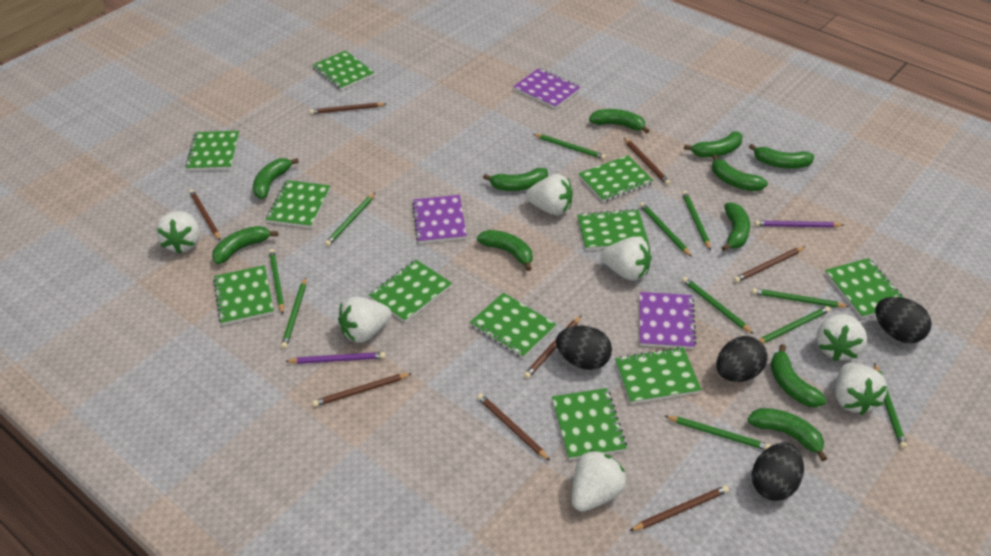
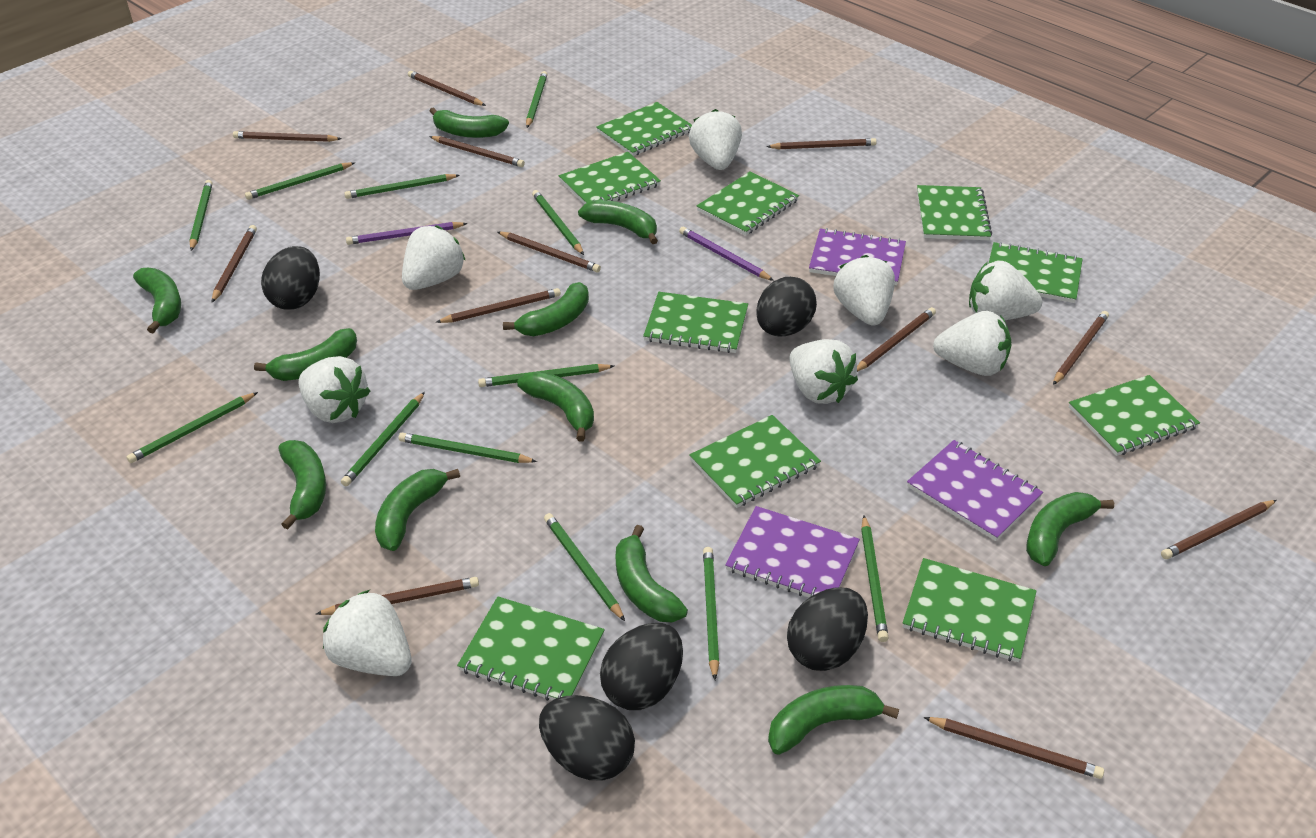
black egg: [556,326,612,370] [716,336,768,382] [752,442,804,501] [875,297,932,343] = 4 -> [261,246,320,309] [539,695,635,780] [600,623,683,710] [756,277,817,336] [787,587,868,671] = 5
brown pencil: [189,190,221,241] [310,102,386,114] [312,373,412,407] [477,393,550,461] [524,315,582,379] [624,138,671,185] [630,485,729,531] [734,247,805,283] = 8 -> [212,225,257,302] [233,131,341,142] [316,577,479,615] [408,71,486,106] [429,136,525,167] [436,288,561,323] [498,232,601,272] [766,138,877,150] [857,307,936,372] [923,717,1104,779] [1053,311,1109,385] [1161,500,1277,559] = 12
green notebook: [185,131,239,171] [213,265,274,325] [266,180,330,228] [312,50,375,90] [369,260,452,322] [470,293,557,358] [552,388,627,460] [577,209,649,250] [578,155,654,202] [615,347,702,404] [825,258,903,319] = 11 -> [457,597,605,701] [559,152,661,204] [596,102,692,156] [643,292,748,353] [689,415,821,508] [697,172,799,235] [903,558,1037,662] [917,185,992,240] [988,242,1083,303] [1069,375,1200,456] = 10
green pencil: [269,249,284,314] [281,277,306,349] [325,193,375,246] [533,134,606,160] [640,202,692,257] [665,416,771,450] [682,191,711,250] [682,277,754,334] [752,288,850,308] [759,306,830,343] [874,363,907,449] = 11 -> [126,392,258,463] [189,180,213,251] [245,162,355,200] [341,392,425,486] [344,174,460,199] [398,433,537,463] [478,364,614,387] [526,71,548,128] [532,190,584,255] [544,513,625,621] [703,547,719,680] [861,515,888,642] = 12
white strawberry: [156,211,200,254] [338,297,391,343] [526,174,573,215] [572,449,626,511] [601,237,651,281] [816,314,867,361] [835,363,887,415] = 7 -> [299,356,370,423] [323,590,412,676] [402,225,466,290] [689,109,742,170] [789,339,858,404] [834,255,895,326] [933,311,1012,376] [969,261,1042,320] = 8

